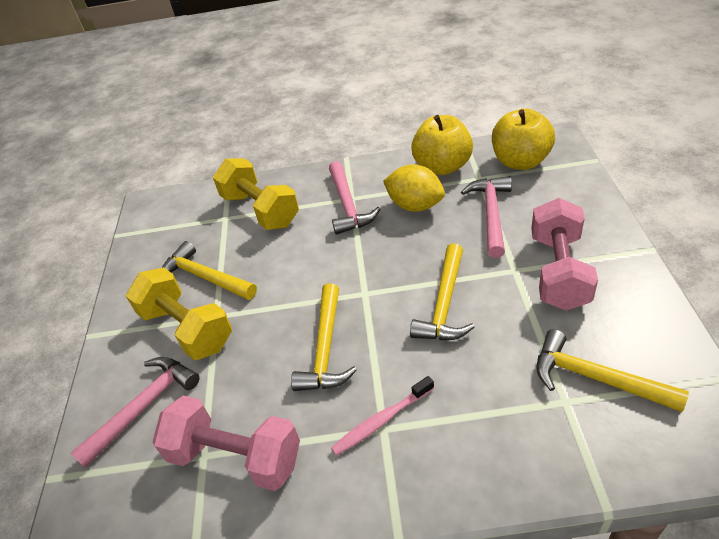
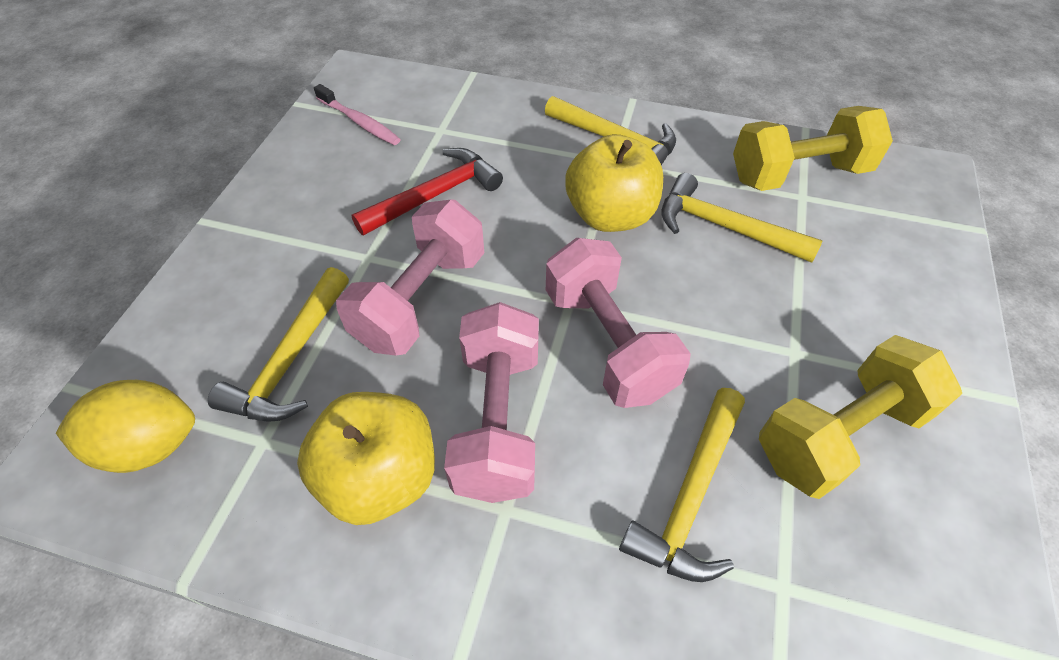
pink dumbbell: [153,396,300,491] [531,198,598,310] = 2 -> [336,200,484,356] [444,302,539,503] [546,238,691,408] = 3
pink hammer: [71,357,200,468] [329,161,380,235] [461,177,512,258] = 3 -> none = 0
red hammer: none = 0 -> [351,148,503,236] = 1

